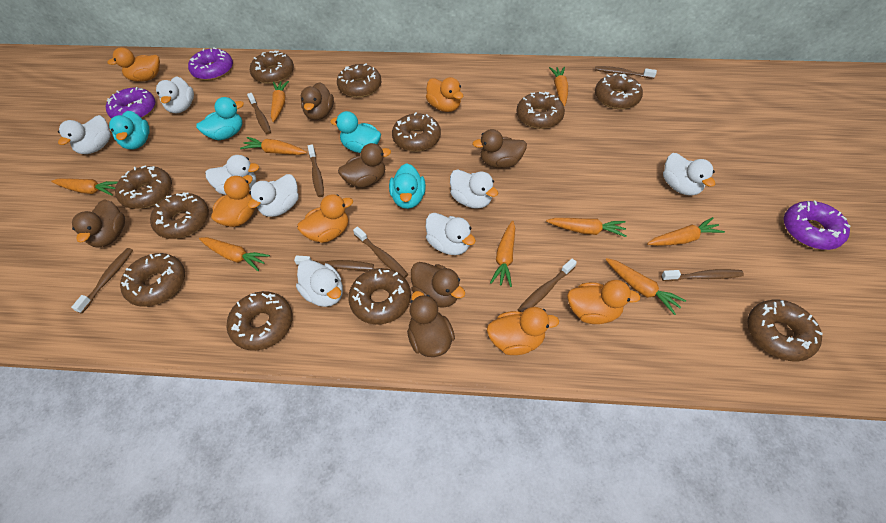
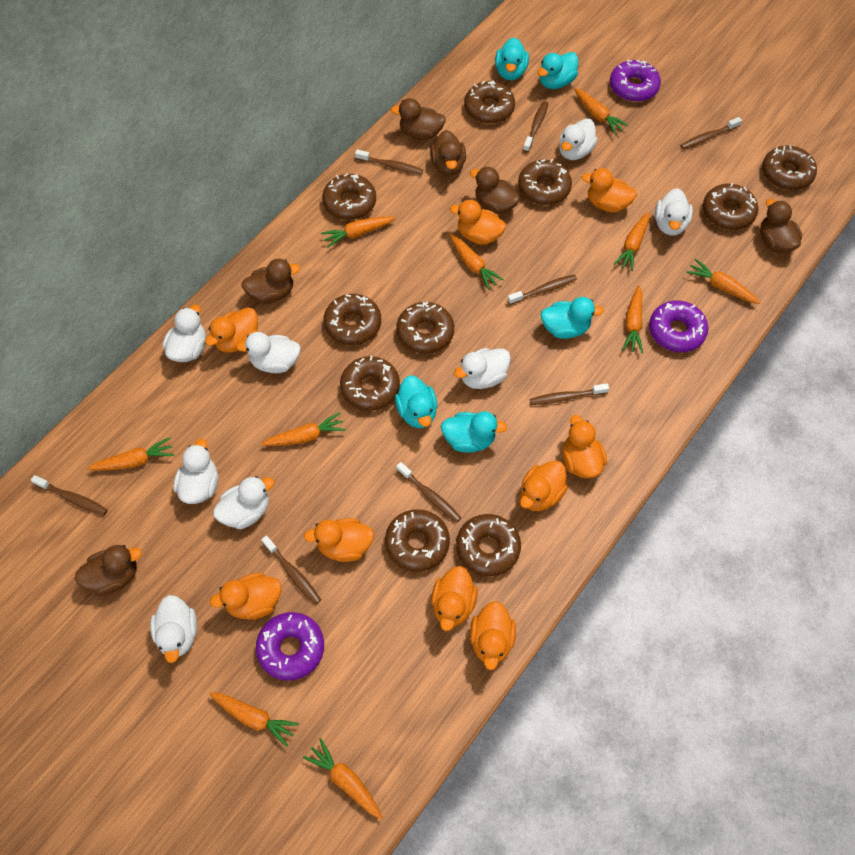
brown donut: [115,165,172,209] [120,253,185,307] [150,192,209,239] [227,291,293,351] [250,50,294,84] [337,63,381,98] [348,268,411,325] [392,112,441,152] [517,92,565,129] [595,73,643,109] [747,299,823,361] = 11 -> [322,173,376,220] [323,294,381,345] [340,356,400,411] [385,509,450,572] [396,302,454,354] [456,514,521,577] [464,80,515,124] [518,159,572,205] [703,183,758,230] [762,145,817,190] = 10
orange carrot: [51,178,118,196] [199,237,270,271] [240,137,307,155] [271,81,289,122] [490,221,515,287] [546,218,626,237] [549,67,568,106] [605,258,686,315] [647,217,725,246] = 9 -> [87,437,174,471] [209,692,299,747] [261,412,346,446] [303,738,383,819] [321,216,395,247] [450,234,504,290] [574,88,629,135] [614,212,649,271] [622,286,643,353] [686,259,760,304] = 10
orange duck: [107,47,160,82] [211,175,255,227] [297,194,353,243] [426,77,463,112] [487,307,559,355] [567,280,640,324] = 6 -> [205,307,258,353] [210,573,281,620] [304,518,374,562] [431,566,478,631] [450,200,506,245] [470,601,516,670] [520,461,568,511] [563,415,607,478] [581,168,637,213] = 9
turquoise duck: [109,111,149,150] [196,97,244,140] [330,111,381,153] [389,163,426,209] = 4 -> [395,375,437,428] [441,411,507,453] [495,37,529,80] [538,52,578,89] [541,297,604,339] = 5

